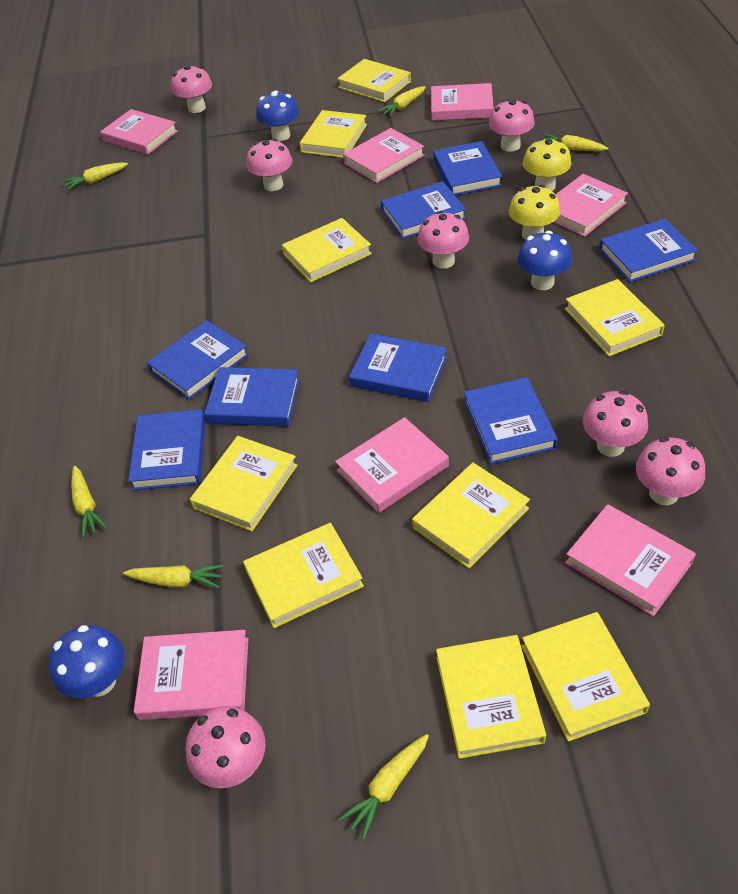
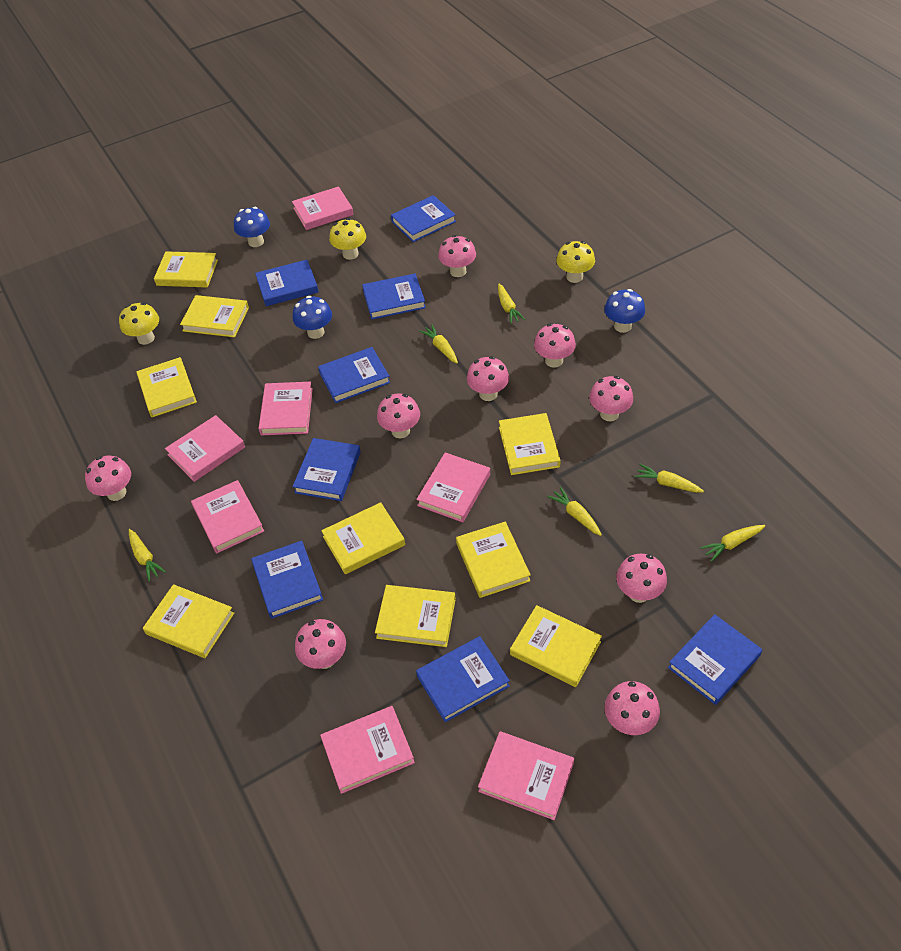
pink mushroom: [171,65,212,113] [185,706,266,788] [247,139,292,191] [417,211,469,269] [489,99,535,152] [583,391,648,457] [636,437,705,505] = 7 -> [85,456,131,501] [295,619,346,669] [377,393,420,438] [438,235,476,277] [467,356,509,401] [534,323,576,368] [589,376,633,421] [604,681,660,735] [616,554,667,603] = 9
yellow mushroom: [509,185,560,240] [523,138,572,191] = 2 -> [119,302,159,345] [329,218,366,260] [556,241,595,283] = 3

